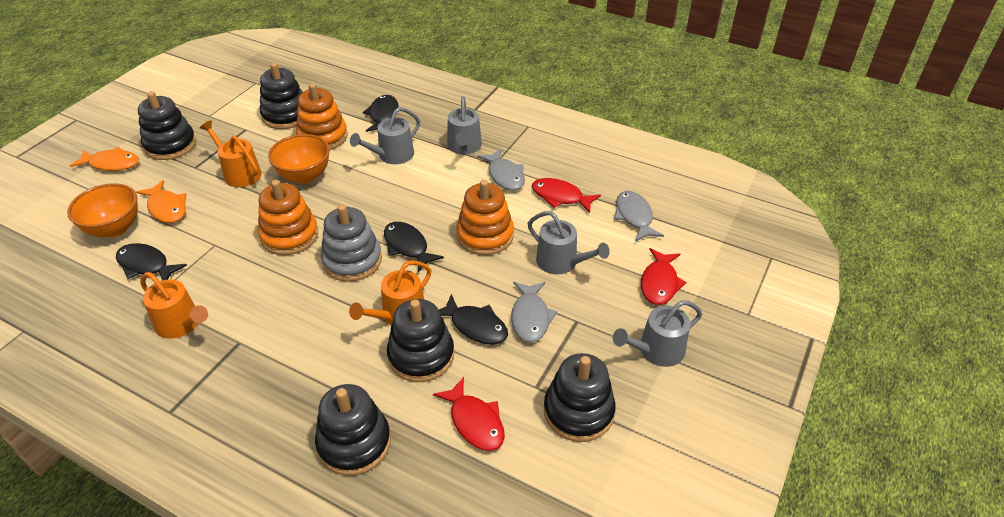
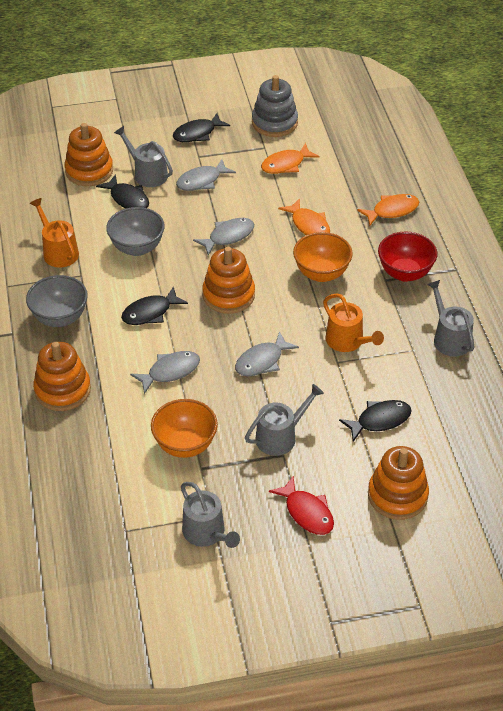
black stacking toy: [138,91,196,160] [260,63,303,129] [315,384,391,476] [387,299,454,382] [544,353,616,442] = 5 -> none = 0
grey bowl: none = 0 -> [26,275,88,327] [106,207,165,256] = 2
grey fish: [477,149,525,191] [511,282,557,343] [614,191,664,242] = 3 -> [130,351,200,394] [176,159,236,191] [193,218,254,256] [235,331,299,377] = 4
orange fish: [70,147,139,171] [136,180,187,223] = 2 -> [261,143,320,174] [278,198,330,235] [357,194,419,226] = 3
orange stacking toy: [258,180,318,255] [296,83,348,150] [456,180,514,255] = 3 -> [33,342,91,411] [64,123,113,186] [202,247,255,314] [368,446,429,520] = 4
orange watering can: [140,272,208,339] [200,120,262,187] [349,260,431,326] = 3 -> [30,198,79,268] [323,293,384,352] = 2
red bowl: none = 0 -> [378,232,437,282] = 1
red fish: [433,377,505,451] [532,178,601,213] [641,248,687,305] = 3 -> [269,475,334,535] = 1

